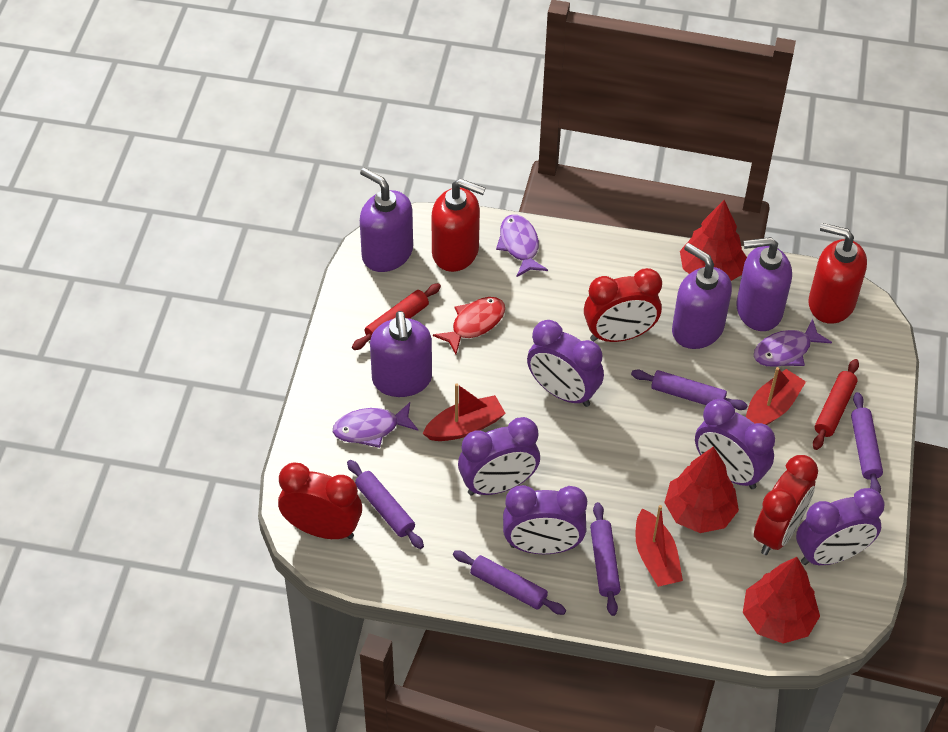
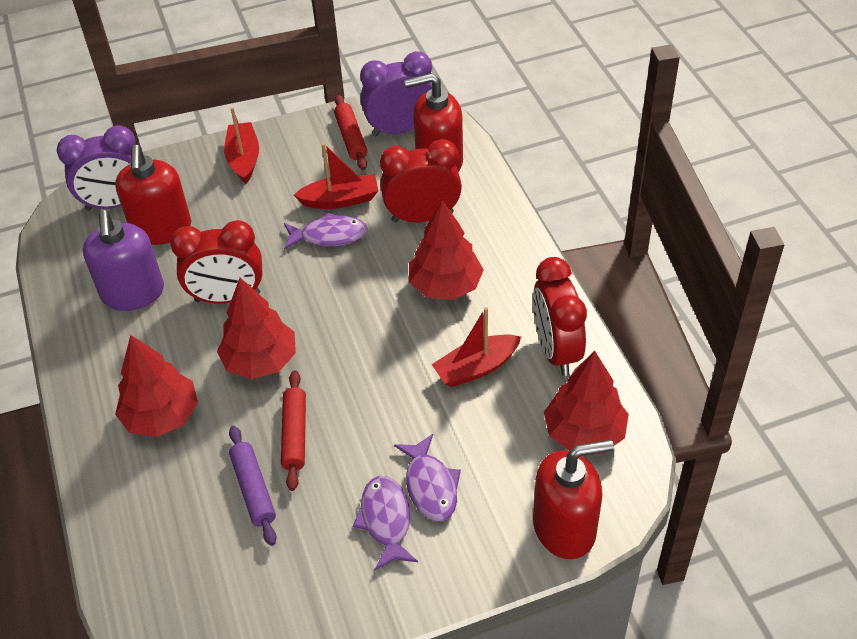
purple clock: [458,417,540,496] [503,485,587,554] [527,320,604,407] [695,399,775,489] [796,488,884,565] = 5 -> [57,125,136,211] [360,51,432,136] = 2
purple rolling pin: [347,460,424,549] [453,551,566,615] [590,502,621,616] [631,370,748,410] [851,392,883,493] = 5 -> [229,426,277,546] = 1
purple soap dispenser: [360,168,413,272] [370,311,432,397] [672,243,732,349] [736,237,792,331] = 4 -> [83,210,164,311] = 1
red fish: [433,297,505,354] = 1 -> none = 0
red soap dispenser: [431,179,485,272] [808,223,867,324] = 2 -> [115,145,191,245] [404,73,463,172] [533,440,614,559] = 3
red tree: [664,446,739,533] [680,200,747,281] [743,557,820,644] = 3 -> [115,335,198,437] [217,278,296,379] [409,200,484,300] [544,351,629,454] = 4

